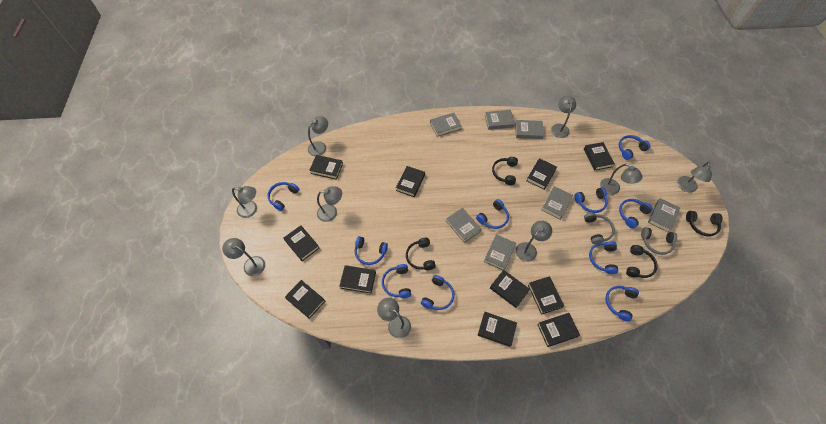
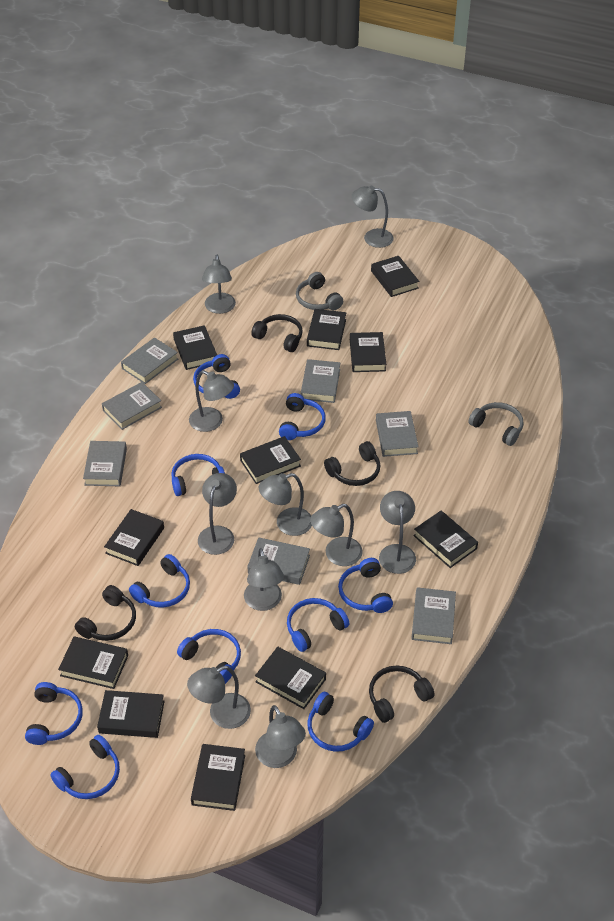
grey lamp: [222,238,265,276] [232,186,257,218] [308,116,328,156] [317,186,342,222] [377,298,411,339] [516,221,552,262] [551,96,576,138] [600,164,643,195] [677,162,712,193] = 9 -> [187,666,251,729] [189,370,234,432] [198,473,237,555] [202,255,236,314] [244,548,284,611] [255,705,306,768] [259,473,312,536] [310,504,363,566] [352,186,394,248] [379,491,416,574] = 10

